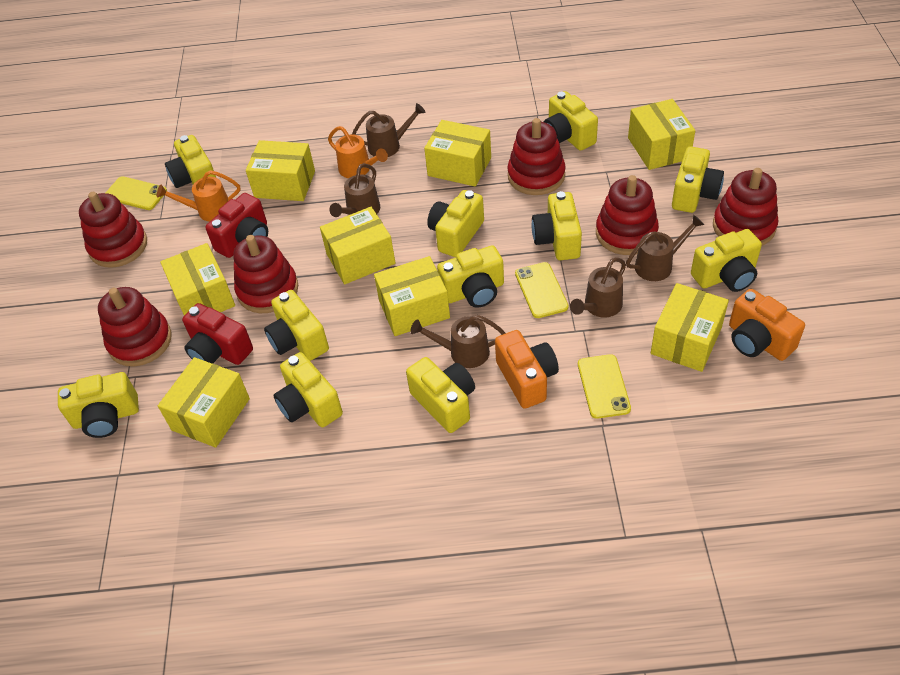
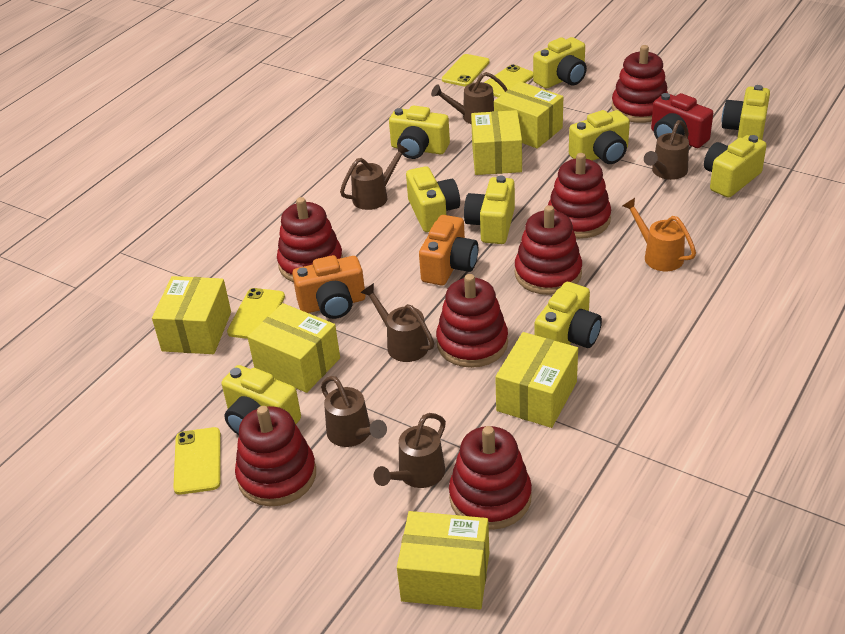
brown watering can: [329,163,380,217] [352,103,426,157] [410,315,505,368] [570,257,626,318] [626,215,704,281] = 5 -> [321,376,387,447] [340,143,409,210] [360,283,434,362] [374,413,446,488] [431,72,508,124] [644,120,689,180] = 6
orange watering can: [157,170,240,222] [328,126,388,178] = 2 -> [622,198,696,271] = 1
red camera: [182,303,253,365] [205,193,268,258] = 2 -> [651,93,713,148] = 1
red stacking toy: [79,192,147,268] [98,287,172,367] [233,235,298,313] [507,118,566,195] [596,175,659,255] [713,168,778,246] = 6 -> [235,406,316,506] [277,197,343,282] [436,274,508,368] [449,426,532,530] [515,205,582,295] [548,153,611,239] [612,45,668,123] = 7
yellow box: [158,357,250,448] [160,243,235,315] [246,140,315,201] [320,207,395,284] [374,256,450,336] [424,120,491,187] [628,99,695,170] [651,283,729,372] = 8 -> [152,276,231,354] [247,303,340,393] [397,511,489,609] [471,110,522,175] [494,82,563,149] [495,332,578,428] = 6
yellow camera: [58,372,139,438] [165,135,216,188] [264,290,329,361] [274,352,343,427] [406,357,475,433] [427,190,484,257] [437,245,504,308] [531,191,582,260] [544,91,598,151] [672,146,724,213] [691,229,762,292] = 11 -> [222,365,301,435] [389,105,450,159] [406,166,460,232] [464,175,515,244] [533,37,587,89] [535,282,602,348] [569,110,630,164] [704,135,767,198] [722,85,770,140] = 9
yellow phone: [106,176,167,210] [515,262,569,318] [578,354,631,419] = 3 -> [173,427,221,495] [227,288,285,339] [442,54,490,87] [484,64,533,97] = 4

